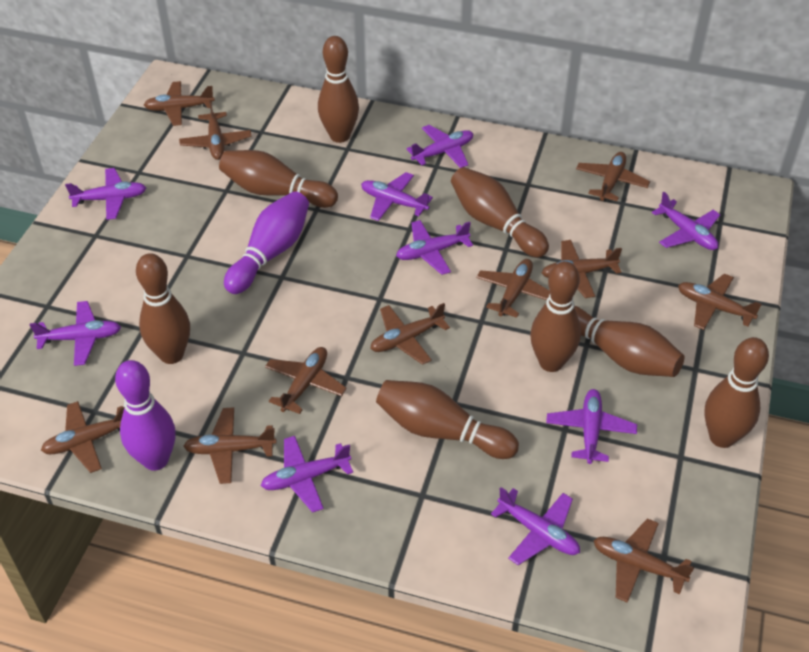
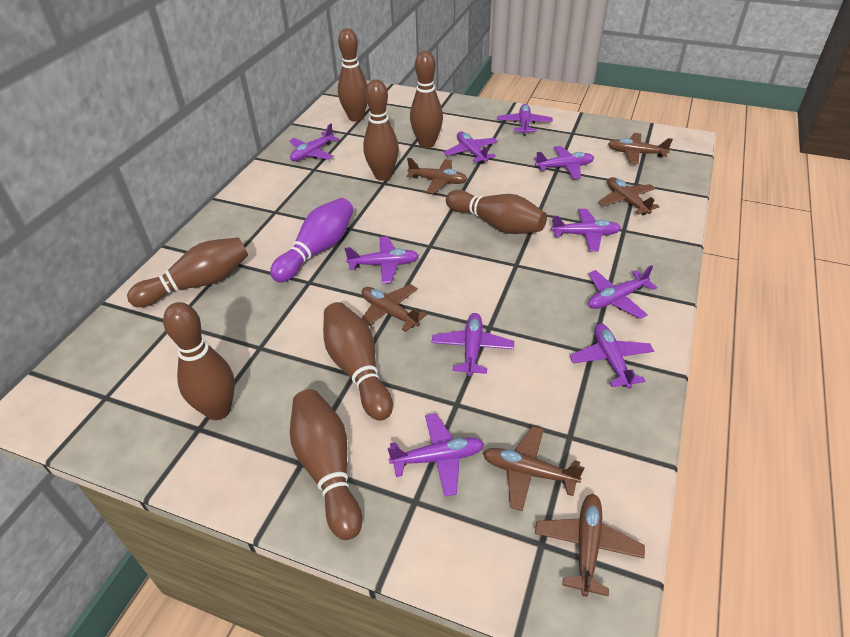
brown plane: [41,401,124,473] [144,81,215,126] [179,100,252,160] [183,407,276,484] [265,347,347,414] [370,303,450,365] [476,259,550,318] [542,240,622,298] [576,152,650,201] [593,518,694,603] [678,273,762,330] = 11 -> [361,284,427,332] [406,158,468,194] [483,426,585,511] [535,494,645,597] [598,177,660,215] [608,133,673,164] = 6
purple bowling pin: [115,360,175,471] [224,191,309,294] = 2 -> [270,198,353,282] = 1
purple plane: [30,301,121,366] [65,168,146,220] [261,436,353,513] [361,172,433,221] [396,220,473,275] [407,125,473,168] [491,487,580,565] [546,389,637,464] [652,192,720,250] = 9 -> [289,124,339,161] [345,236,419,284] [388,413,484,497] [431,313,514,376] [444,132,498,164] [497,104,553,136] [535,146,594,179] [551,209,621,252] [570,324,654,389] [588,265,657,319] = 10

